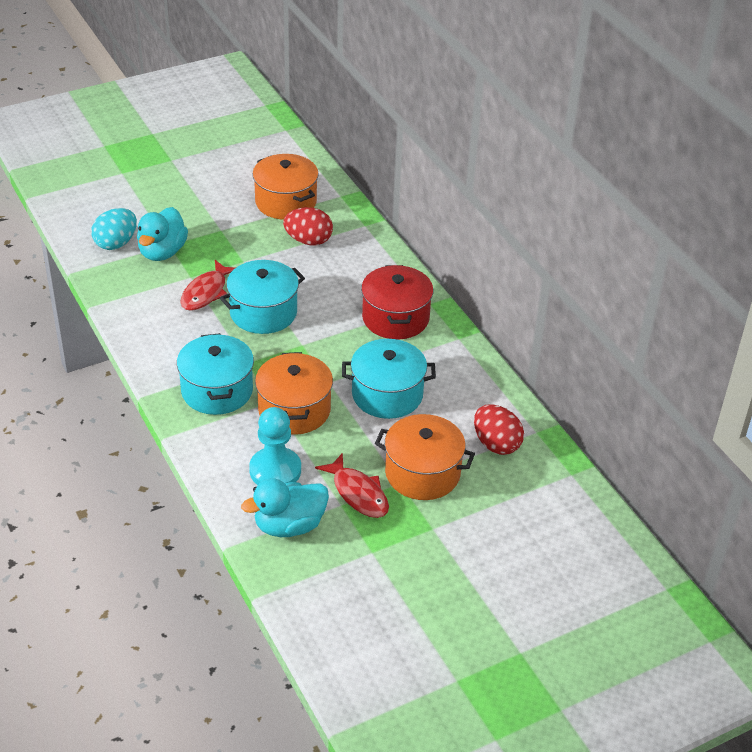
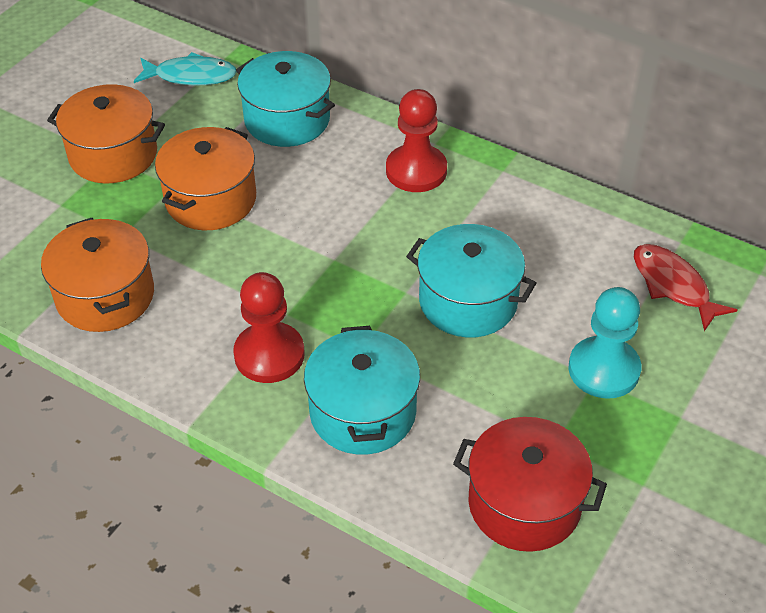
red egg: [283,207,333,245] [474,404,524,455] = 2 -> none = 0
red fish: [180,260,235,311] [315,453,389,518] = 2 -> [634,244,737,331] = 1
red pawn: none = 0 -> [233,272,305,383] [386,89,447,192] = 2
turquoise duck: [137,207,188,261] [241,478,329,537] = 2 -> none = 0
turquoise egg: [91,208,137,250] = 1 -> none = 0
turquoise fish: none = 0 -> [134,52,237,86] = 1

